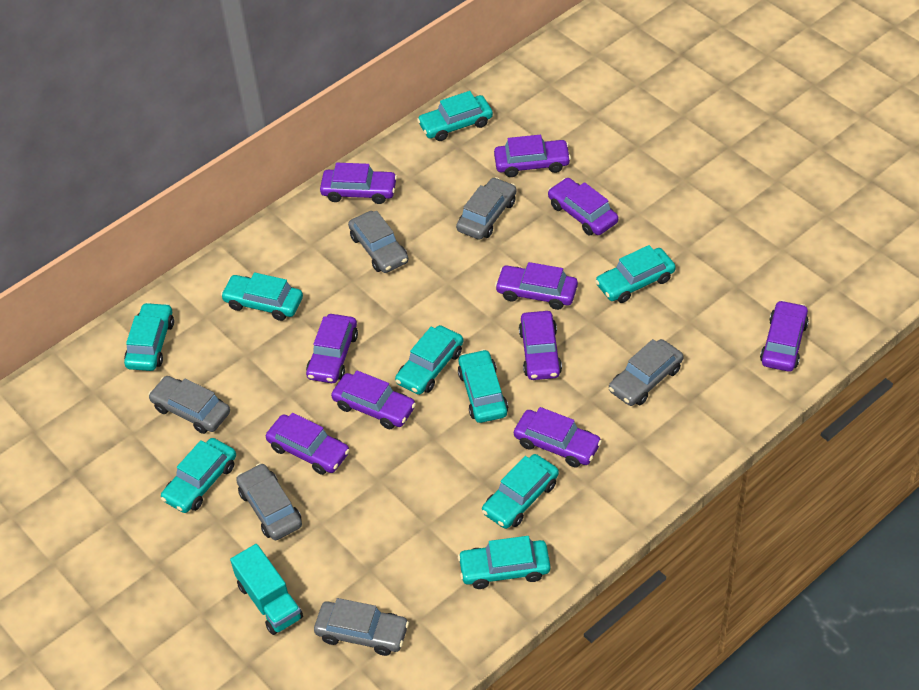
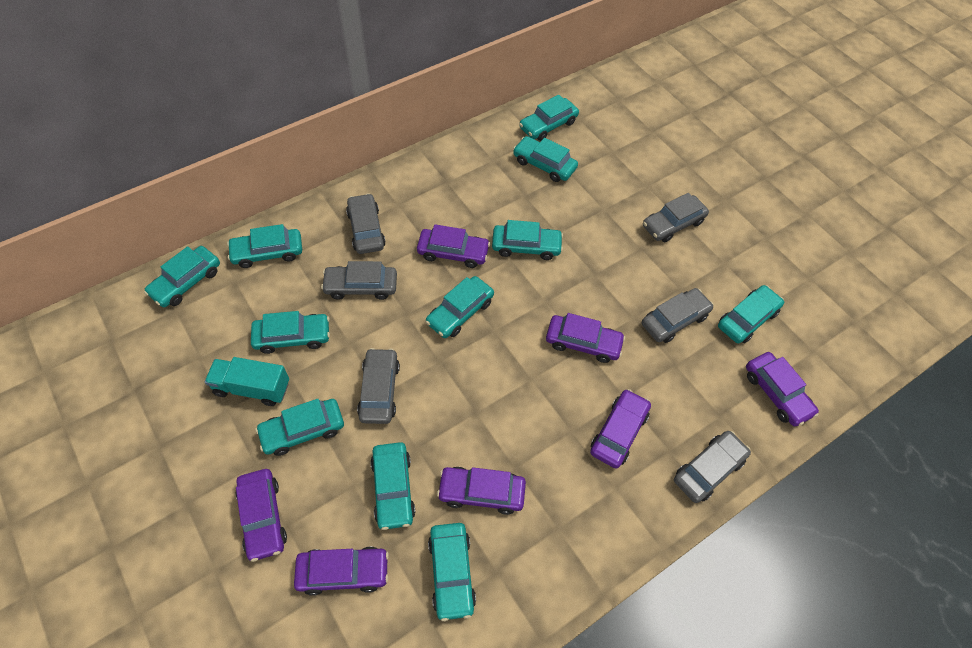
purple car: [266,413,350,475] [306,314,358,383] [320,163,397,204] [331,370,416,429] [494,135,571,177] [495,262,578,310] [514,407,602,467] [519,311,562,380] [548,178,618,235] [760,300,809,372] = 10 -> [235,469,287,562] [294,547,389,596] [417,224,490,268] [437,467,526,515] [546,313,625,363] [590,389,651,468] [746,352,819,426] = 7
turquoise car: [124,302,174,371] [161,438,236,513] [221,272,303,321] [395,325,463,395] [417,91,493,141] [458,349,508,423] [458,536,550,589] [482,454,559,529] [595,245,676,303] = 9 -> [144,246,220,307] [227,224,302,268] [251,311,330,354] [255,399,344,456] [370,442,415,530] [426,276,494,338] [428,523,476,621] [492,220,563,260] [513,136,578,182] [519,95,579,141] [718,285,784,343] = 11

